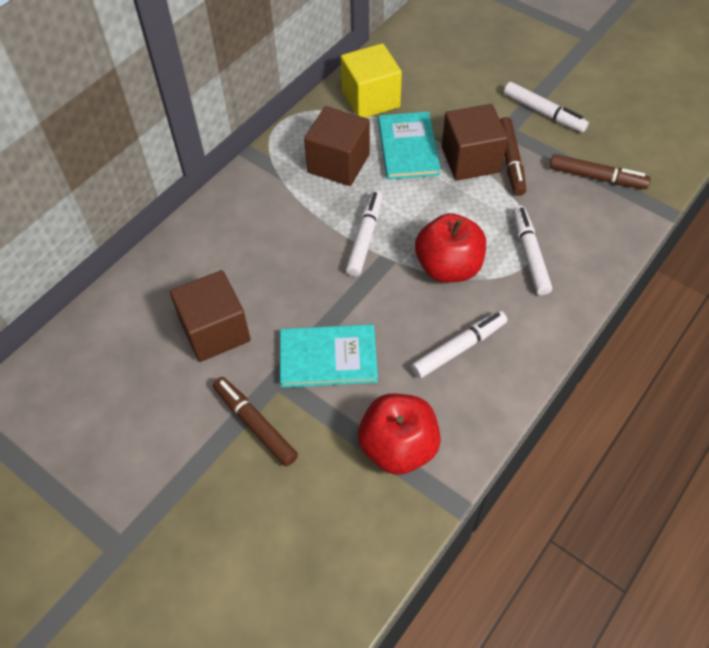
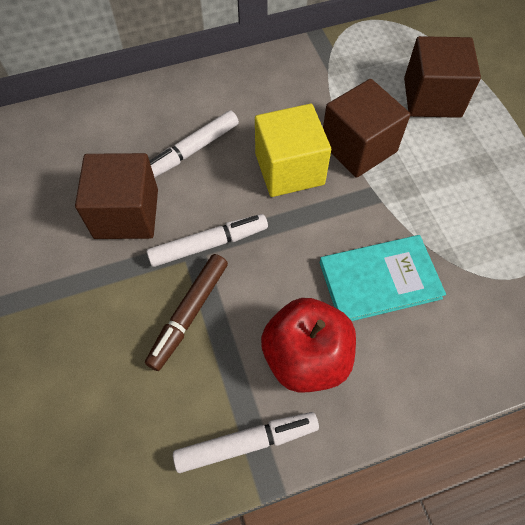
brown marker: [213,377,298,466] [500,117,526,196] [549,154,651,189] = 3 -> [145,254,228,371] = 1
red apple: [358,394,441,475] [415,213,486,283] = 2 -> [261,298,356,392] = 1
turquoise book: [280,324,378,387] [378,112,440,180] = 2 -> [319,235,446,321] = 1
white marker: [346,190,383,277] [411,311,507,378] [504,82,589,132] [513,206,552,295] = 4 -> [147,214,268,267] [150,110,239,178] [173,412,319,473] = 3

